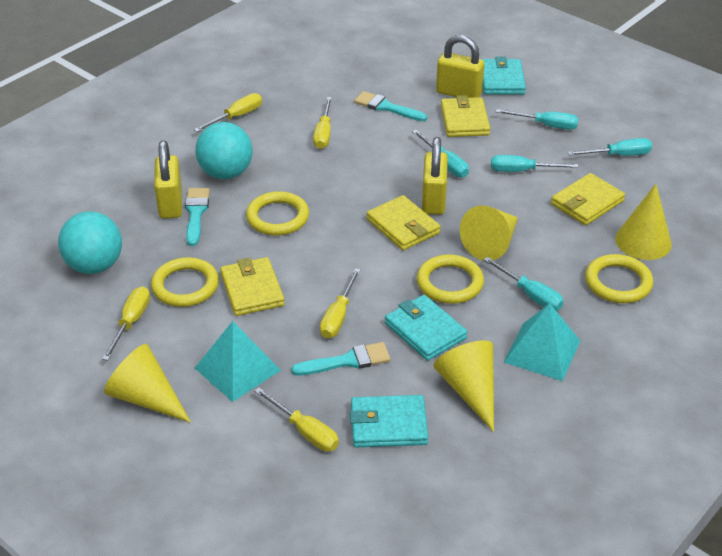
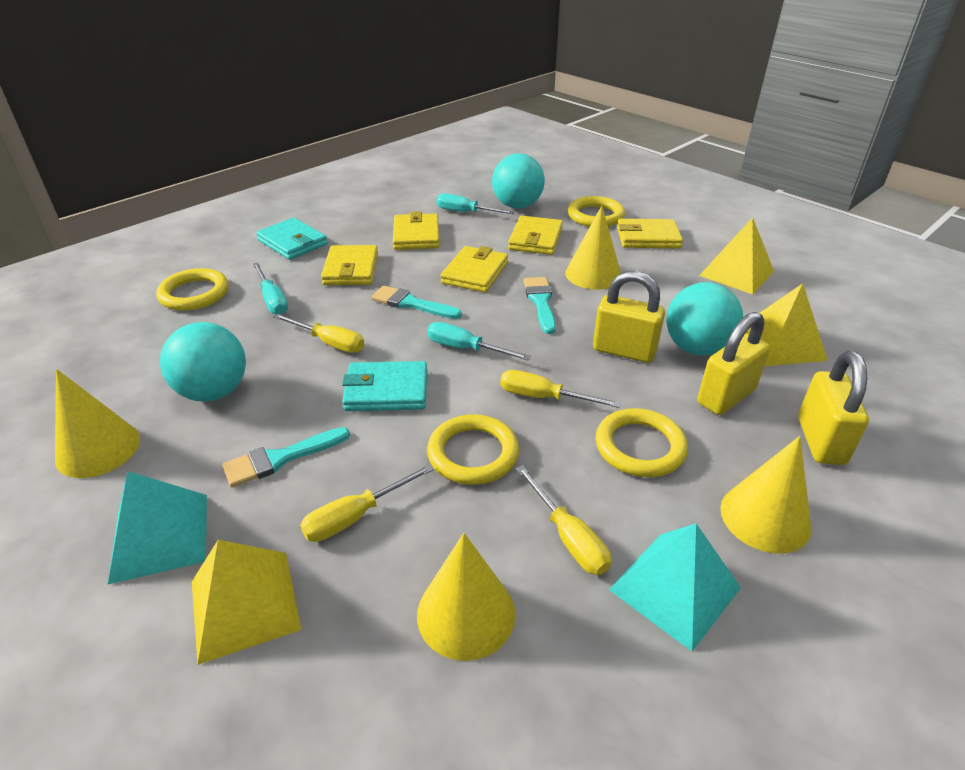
turquoise ball: [58,211,122,274] [195,122,253,179] = 2 -> [160,322,246,402] [492,153,545,209] [666,282,743,356] = 3
turquoise screwdriver: [412,130,469,178] [483,257,564,311] [491,155,579,172] [496,109,579,130] [568,138,652,156] = 5 -> [253,263,288,315] [427,322,531,361] [436,193,515,214] = 3
turquoise wallet: [350,395,428,447] [385,295,467,361] [481,57,526,95] = 3 -> [256,218,328,260] [342,361,427,411] = 2
yellow pyramid: none = 0 -> [192,540,302,665] [699,217,774,294] [745,283,828,366] = 3
yellow screwdriver: [102,286,150,361] [194,93,262,132] [254,388,339,452] [313,97,332,149] [320,268,361,338] = 5 -> [273,314,364,353] [300,464,434,542] [500,370,621,408] [516,465,611,575] = 4
yellow wallet: [220,257,285,316] [367,195,441,251] [441,95,490,137] [551,173,625,225] = 4 -> [321,245,378,285] [393,211,440,250] [440,246,508,292] [508,216,563,255] [617,219,683,248] = 5

